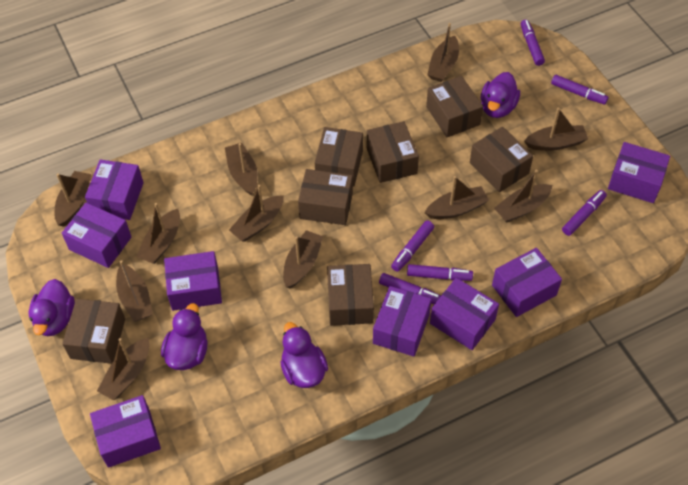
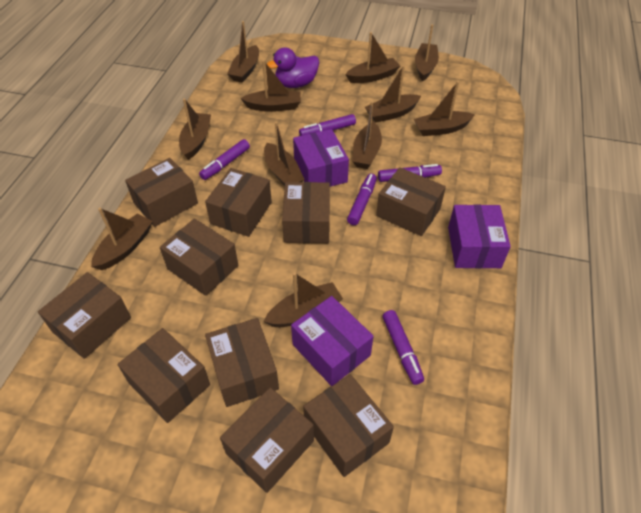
brown box: [62,299,125,364] [298,169,353,225] [315,127,363,187] [327,264,374,326] [367,121,419,183] [426,76,483,137] [470,127,533,192] = 7 -> [38,272,131,359] [118,328,210,423] [125,158,198,227] [160,218,238,296] [205,168,272,237] [205,318,279,407] [220,387,314,493] [282,182,330,243] [303,374,394,477] [376,167,446,236] = 10
purple box: [62,202,131,268] [85,159,144,220] [90,395,161,468] [164,251,222,311] [373,286,432,357] [430,278,499,350] [492,248,562,317] [608,142,670,203] = 8 -> [291,296,374,386] [293,129,349,187] [448,205,511,268] = 3
purple duck: [28,279,75,336] [161,303,208,370] [281,322,328,388] [481,72,520,118] = 4 -> [267,47,319,88] = 1
purple marker: [379,273,441,304] [391,221,434,272] [407,264,473,281] [521,20,545,66] [551,75,609,104] [562,190,607,236] = 6 -> [199,139,250,180] [299,114,356,136] [347,173,377,225] [378,164,442,182] [382,310,424,385] = 5

